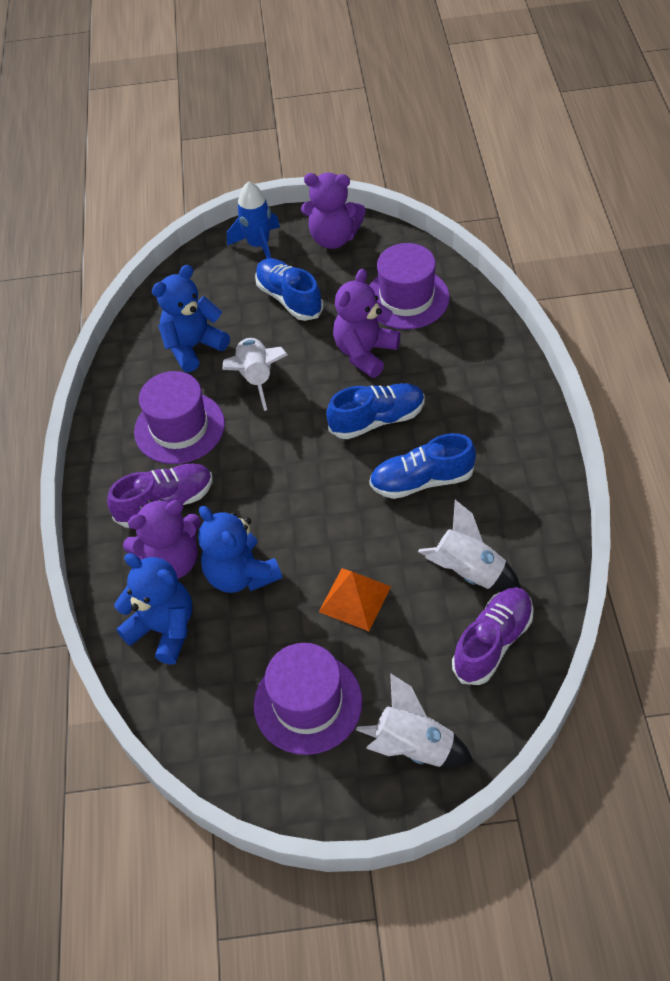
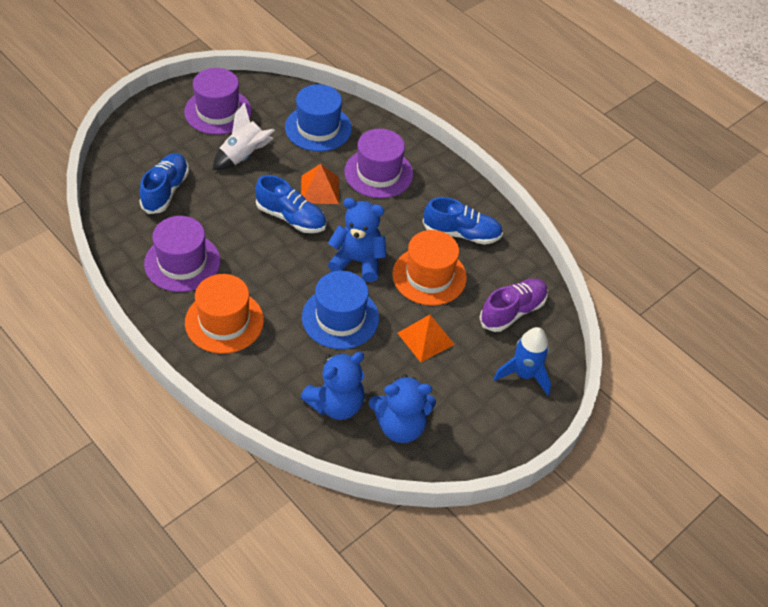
blue hat: none = 0 -> [285,84,352,152] [302,271,379,349] = 2
orange hat: none = 0 -> [185,274,264,354] [392,230,467,306] = 2
orange pyramid: [319,569,391,631] = 1 -> [301,164,339,204] [398,315,455,362] = 2
purple shoe: [107,464,213,528] [452,587,533,685] = 2 -> [479,278,548,332] = 1
purple teddy bear: [123,499,201,579] [301,173,366,249] [333,269,400,378] = 3 -> none = 0
white rocket: [223,337,288,411] [356,673,473,767] [418,500,520,591] = 3 -> [213,102,275,170] = 1

